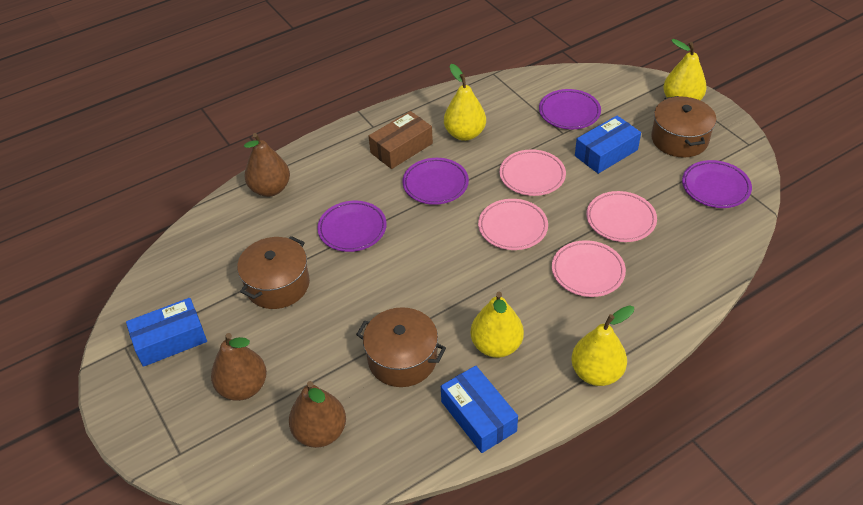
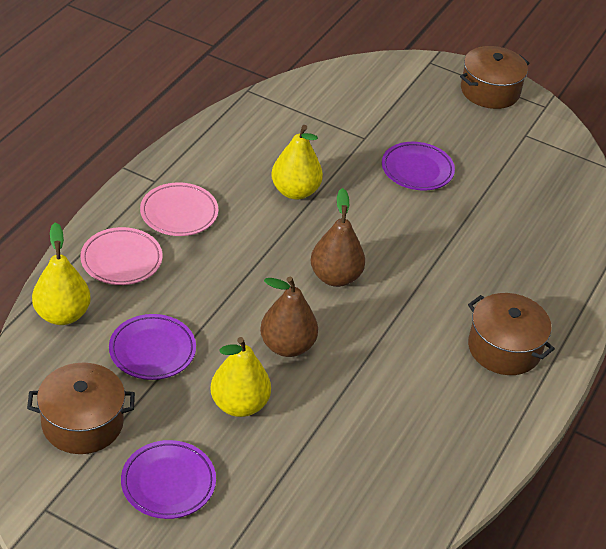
blue box: [126,298,207,367] [441,366,518,453] [575,116,641,174] = 3 -> none = 0
brown box: [369,111,433,169] = 1 -> none = 0
brown pear: [211,333,267,401] [244,133,290,197] [289,381,346,448] = 3 -> [260,277,318,357] [311,188,365,287] = 2
pink plate: [478,199,548,250] [500,149,566,196] [552,240,626,297] [586,191,657,242] = 4 -> [80,227,162,285] [140,183,218,236] = 2
purple plate: [317,201,387,252] [403,158,469,205] [539,89,601,129] [682,160,752,208] = 4 -> [109,314,196,380] [121,440,216,519] [382,142,455,191] = 3
yellow pear: [444,64,486,141] [471,292,524,358] [571,305,634,386] [663,39,707,100] = 4 -> [32,222,91,325] [211,337,271,417] [271,125,323,199] = 3

